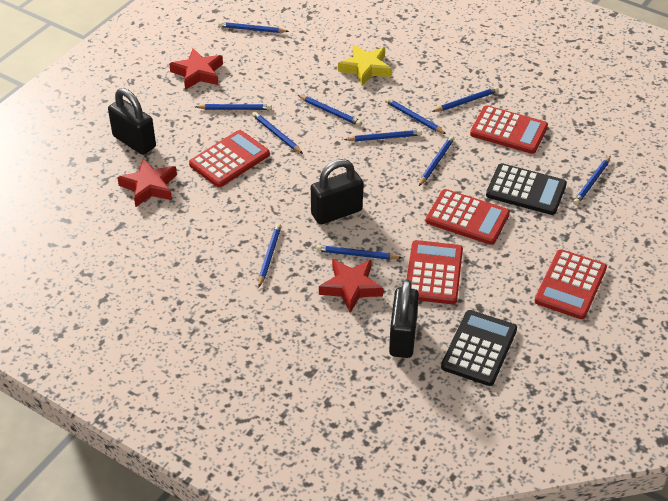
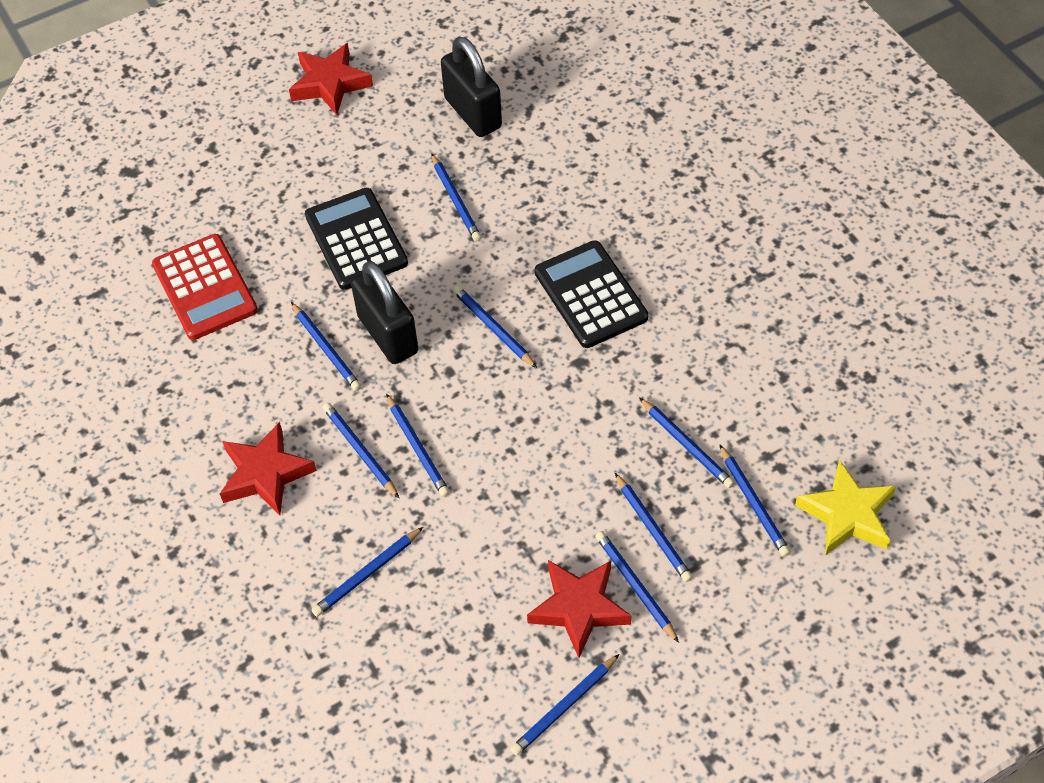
black padlock: [108,88,156,155] [311,159,363,225] [389,280,419,358] = 3 -> [351,261,418,364] [441,37,502,137] = 2
red calculator: [189,130,270,187] [407,240,463,304] [426,189,510,245] [470,105,548,154] [535,249,607,319] = 5 -> [152,234,258,340] = 1

